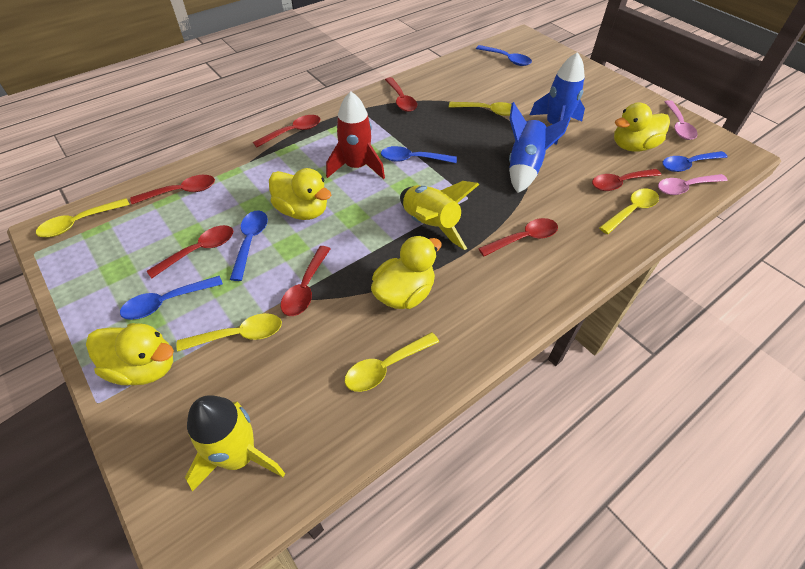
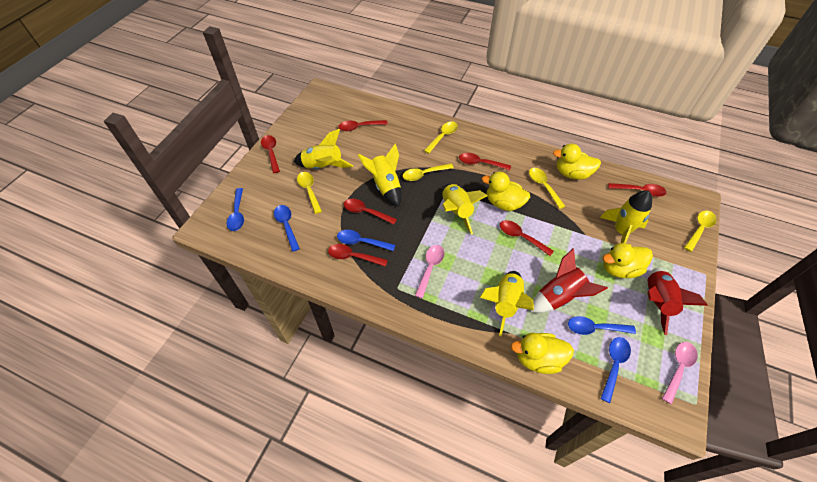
blue rocket: [509,102,571,193] [530,52,585,144] = 2 -> none = 0
red rocket: [326,92,385,179] = 1 -> [530,248,608,313] [647,268,708,335] = 2
yellow rocket: [185,395,285,492] [400,181,479,250] = 2 -> [293,129,353,169] [358,143,402,207] [442,184,488,234] [480,271,534,336] [600,190,652,243] = 5

